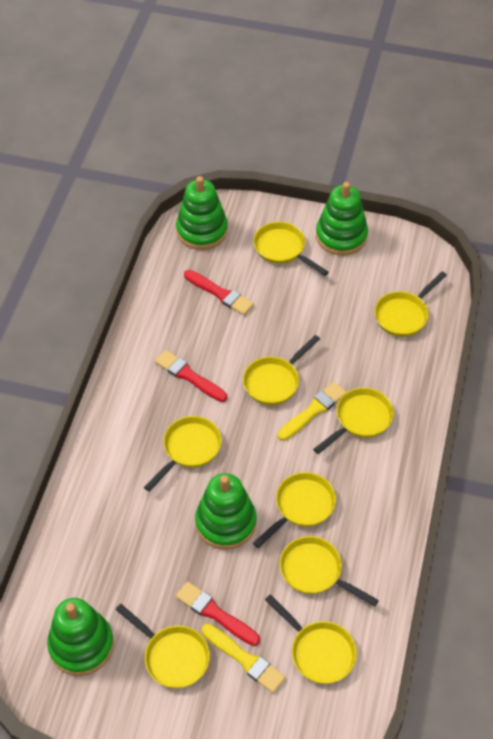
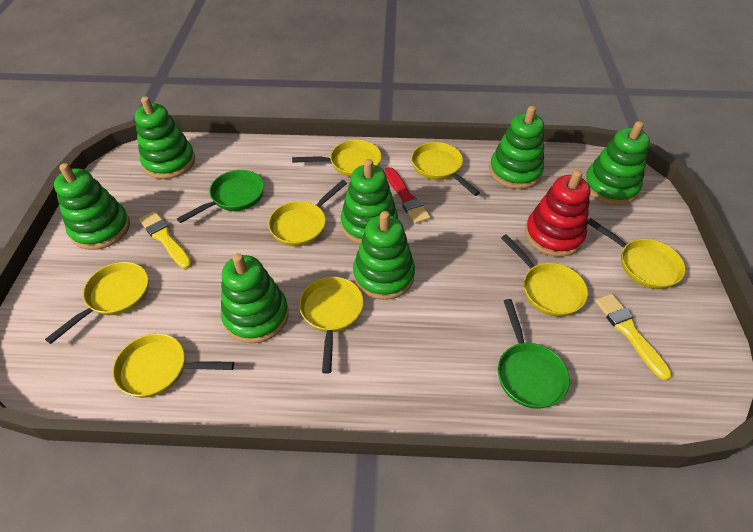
green pan: none = 0 -> [177,170,264,223] [498,299,570,409] = 2
green stacking toy: [47,598,114,676] [176,176,228,250] [195,473,257,550] [316,182,368,256] = 4 -> [54,163,130,250] [135,96,195,179] [221,253,289,343] [341,159,398,244] [353,211,415,300] [489,106,544,189] [584,121,650,205] = 7
red brush: [155,350,227,402] [176,581,260,646] [184,270,254,315] = 3 -> [385,167,430,224] = 1
red stacking toy: none = 0 -> [525,170,590,257] = 1
yellow pan: [115,604,210,689] [144,416,222,492] [243,335,320,405] [253,472,336,548] [254,222,329,276] [265,594,357,684] [280,536,379,607] [313,388,394,454] [375,271,447,337] = 9 -> [45,262,149,344] [112,333,234,398] [268,180,347,246] [292,140,382,177] [299,277,364,374] [411,142,480,196] [501,234,588,317] [588,218,685,289] = 8

